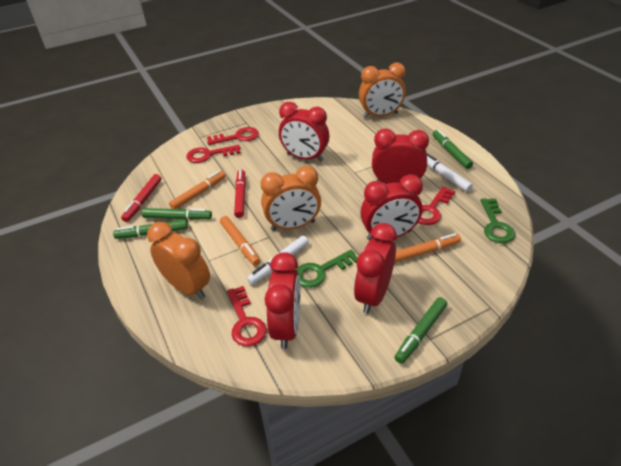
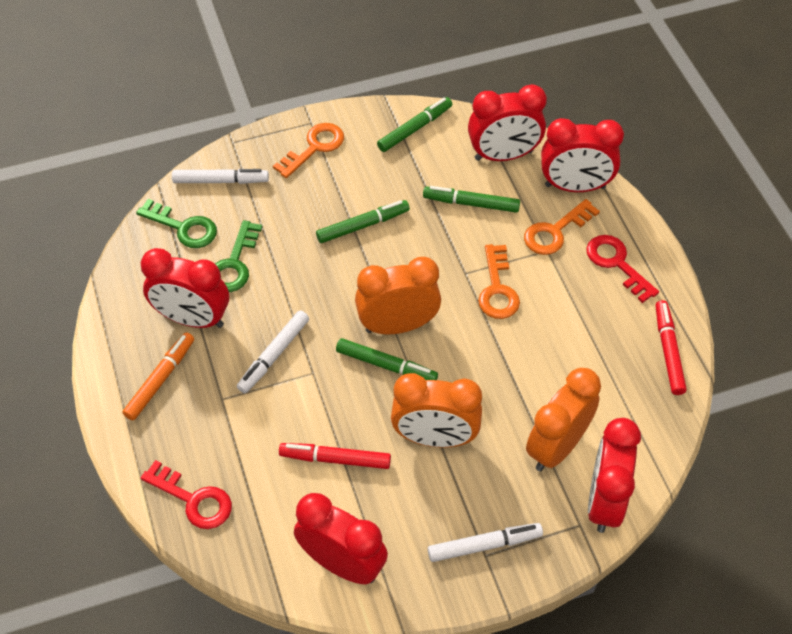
orange key: none = 0 -> [273,123,344,178] [478,244,520,319] [524,199,600,255] = 3
orange marker: [169,171,226,209] [220,216,260,266] [394,233,461,263] = 3 -> [122,332,194,420] = 1
red key: [186,145,241,163] [207,127,259,145] [227,286,267,347] [418,186,455,225] = 4 -> [141,460,232,529] [586,235,659,303] = 2
white marker: [247,236,309,285] [427,153,473,192] = 2 -> [172,169,269,184] [237,311,309,393] [428,523,543,562] = 3

